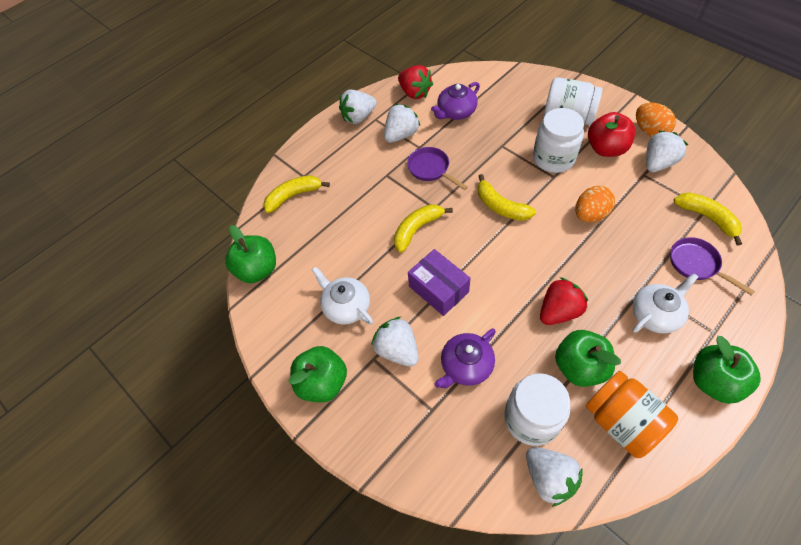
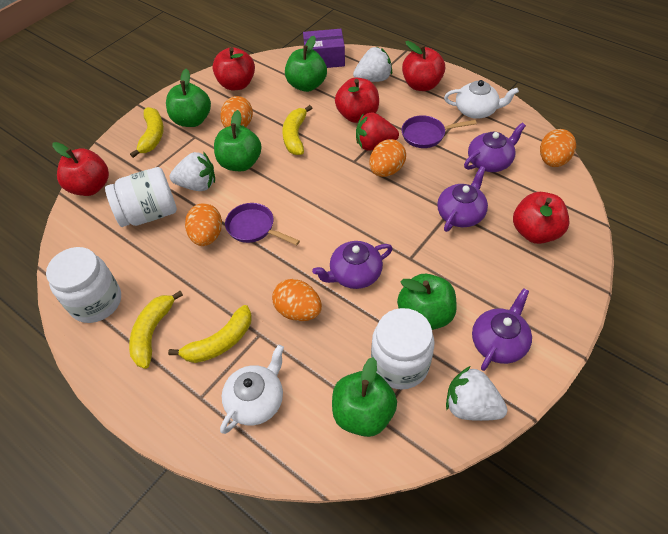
green apple: [225,225,276,283] [289,346,347,402] [555,330,621,387] [693,336,761,404] = 4 -> [166,69,211,127] [214,110,262,171] [285,36,327,92] [332,357,397,437] [397,274,457,330] = 5
orange egg: [575,186,615,222] [636,103,676,137] = 2 -> [185,203,222,246] [220,96,253,128] [272,279,322,321] [369,139,406,177] [540,129,576,167] = 5
orange jar: [586,371,678,458] = 1 -> none = 0
purple teapot: [431,82,480,120] [434,328,496,388] = 2 -> [312,241,393,289] [437,166,488,232] [464,123,526,172] [472,288,532,371] = 4
red apple: [588,112,635,157] = 1 -> [52,142,109,196] [212,47,255,90] [335,77,379,123] [402,41,445,91] [513,192,569,244] = 5
red strawberry: [398,65,433,99] [540,277,588,325] = 2 -> [356,112,399,151] = 1
white strawberry: [339,90,377,124] [372,317,419,367] [384,104,420,143] [526,447,583,507] [646,130,688,172] = 5 -> [170,152,215,191] [353,47,392,82] [446,366,508,421] = 3

